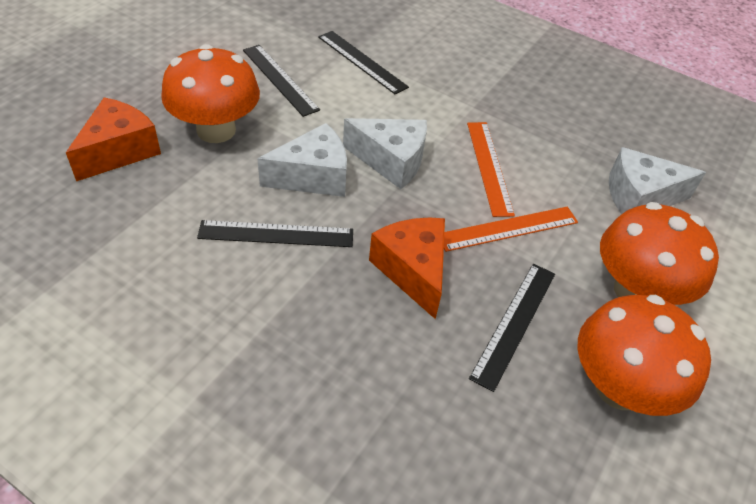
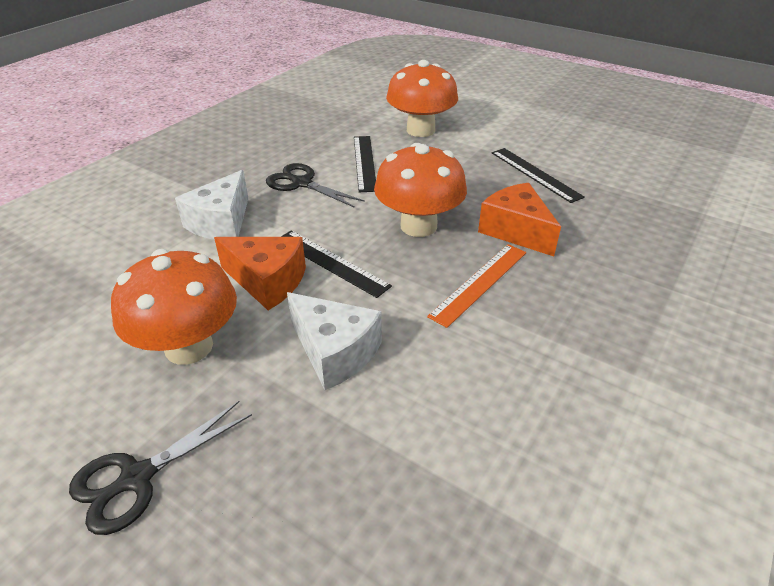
black ruler: [197,220,353,247] [243,45,320,117] [318,31,409,94] [469,264,555,392] = 4 -> [281,231,392,298] [354,136,376,192] [492,148,585,203] = 3
black scissors: none = 0 -> [69,401,252,535] [266,163,365,208] = 2
orange ruler: [444,207,578,252] [467,122,515,217] = 2 -> [427,244,526,328] = 1
white cheese: [257,123,347,197] [343,118,427,189] [609,147,706,214] = 3 -> [175,170,248,240] [287,292,382,390] = 2

